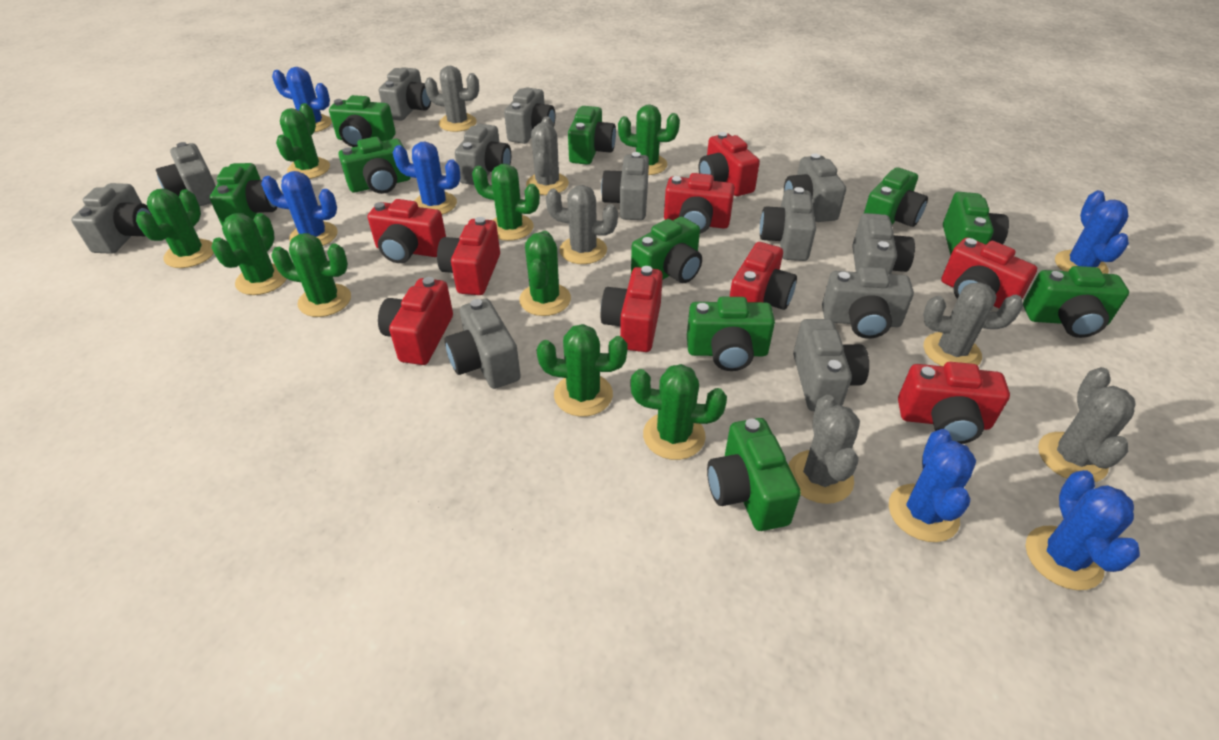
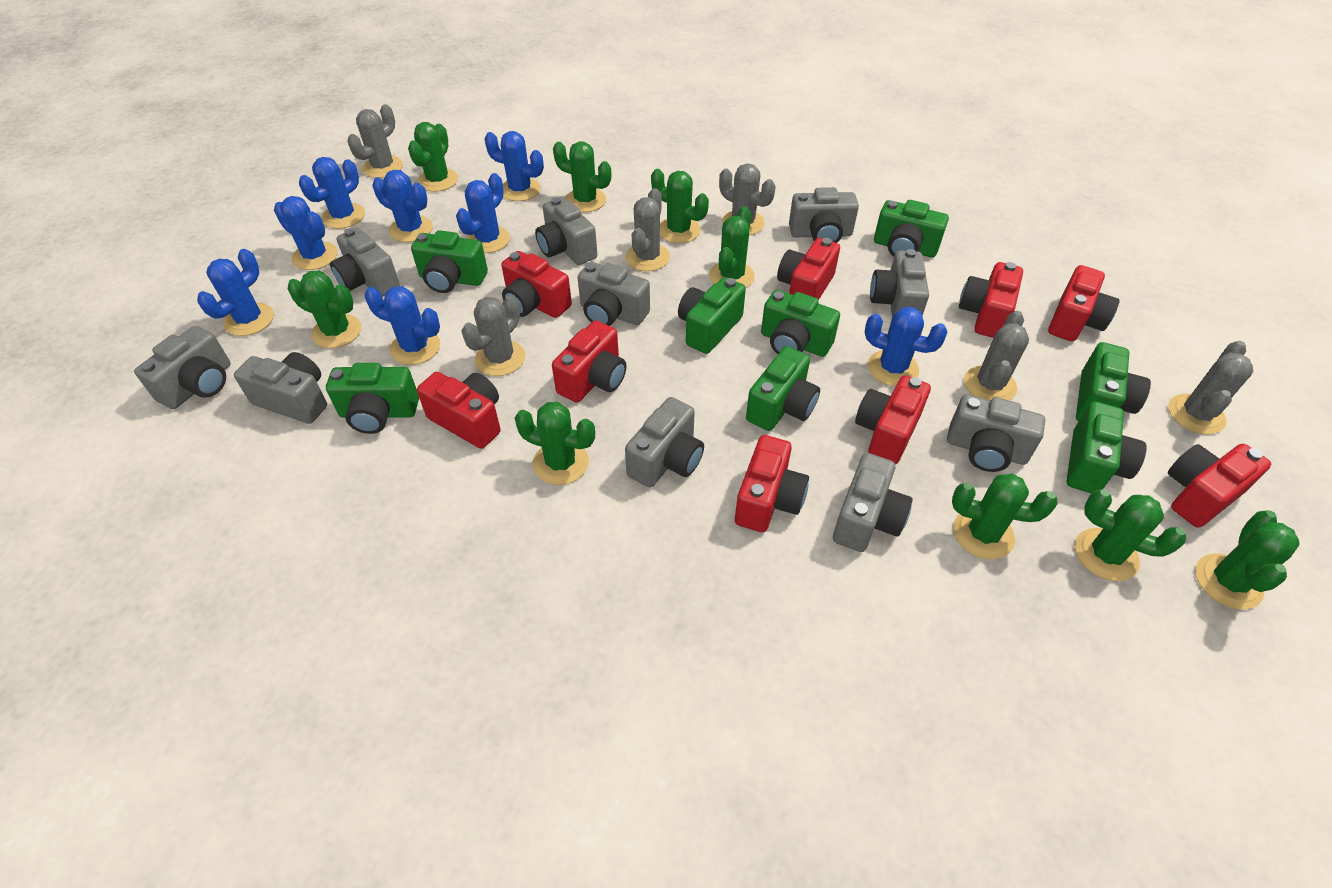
blue cactus: [261,171,337,246] [272,67,332,132] [393,141,460,215] [889,429,976,542] [1026,470,1140,590] [1055,190,1129,274] = 6 -> [197,249,274,336] [274,196,338,270] [299,157,365,229] [365,286,440,365] [373,170,433,242] [456,173,510,253] [485,131,544,201] [865,307,947,386] = 8
green camera: [210,163,277,227] [329,95,396,147] [339,137,411,194] [568,106,616,165] [631,217,702,283] [687,297,775,371] [707,418,801,531] [864,167,928,227] [943,192,1009,255] [1023,266,1129,338] = 10 -> [326,363,419,434] [411,230,488,293] [678,277,746,354] [746,346,820,431] [761,290,840,357] [874,200,949,258] [1066,401,1147,493] [1076,342,1151,421] = 8
grey camera: [71,183,152,254] [156,142,216,206] [379,67,431,121] [445,299,521,389] [455,124,511,185] [504,88,555,144] [601,152,649,220] [760,187,816,261] [784,154,846,222] [793,319,869,411] [822,267,914,339] [852,213,915,274] = 12 -> [134,326,231,409] [234,352,327,424] [330,228,400,296] [535,197,597,265] [577,262,650,326] [625,397,704,488] [789,187,859,243] [833,453,913,552] [870,249,929,317] [947,394,1045,472] = 10

